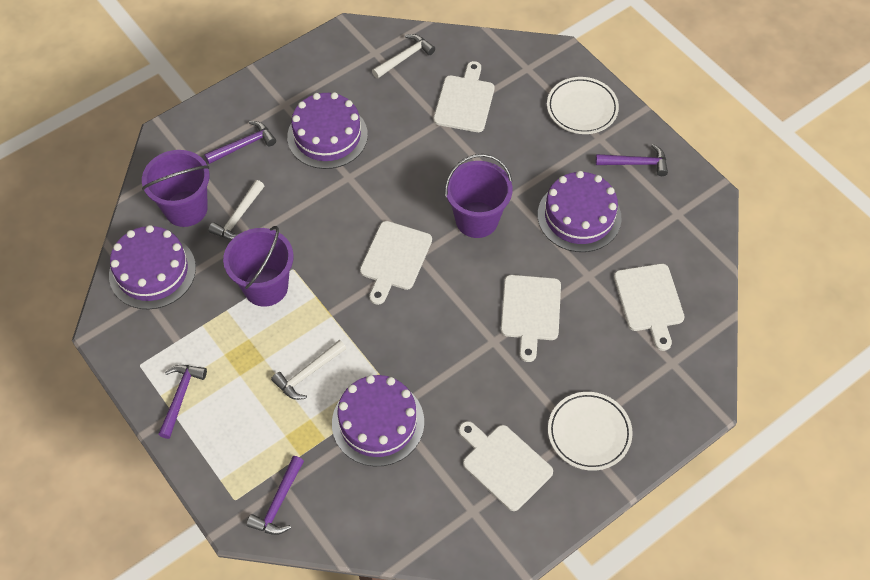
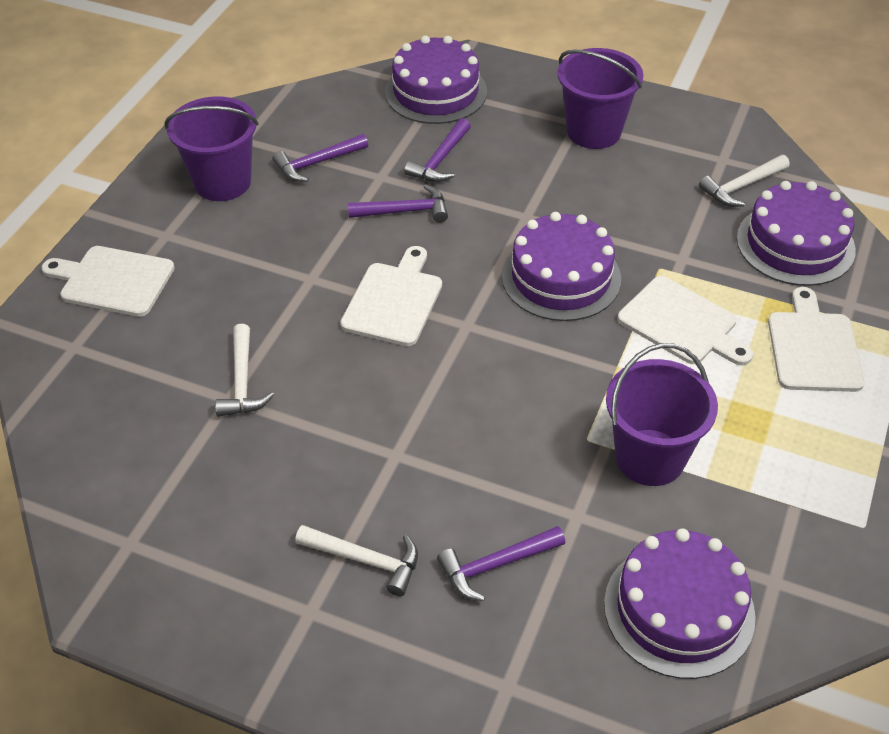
white cutting board: [360,221,432,305] [433,61,495,132] [459,421,553,511] [501,275,561,362] [614,264,685,351] = 5 -> [41,246,175,317] [340,246,442,346] [618,276,753,366] [768,287,865,392] = 4
white plate: [547,77,619,134] [548,392,633,471] = 2 -> none = 0

